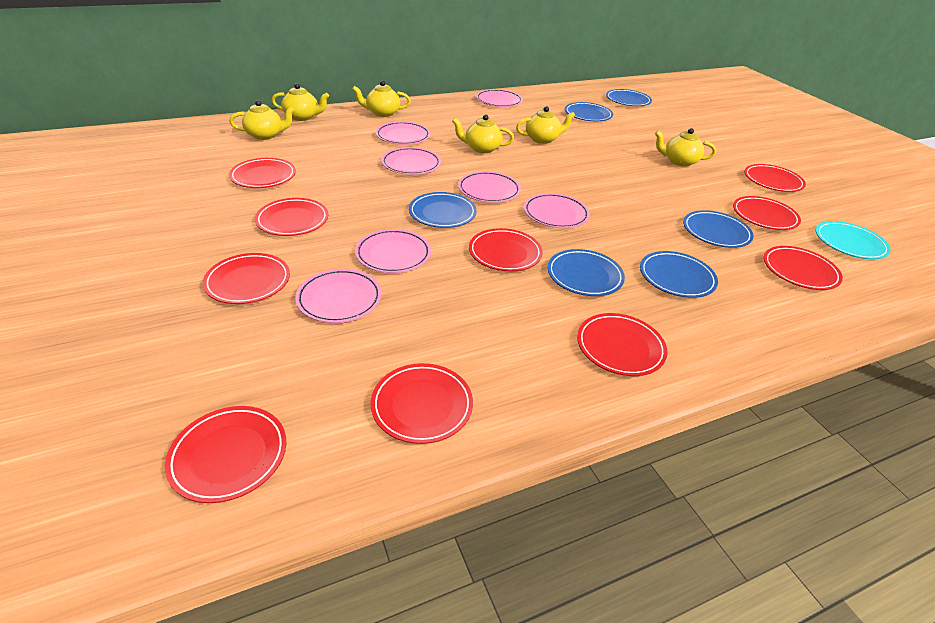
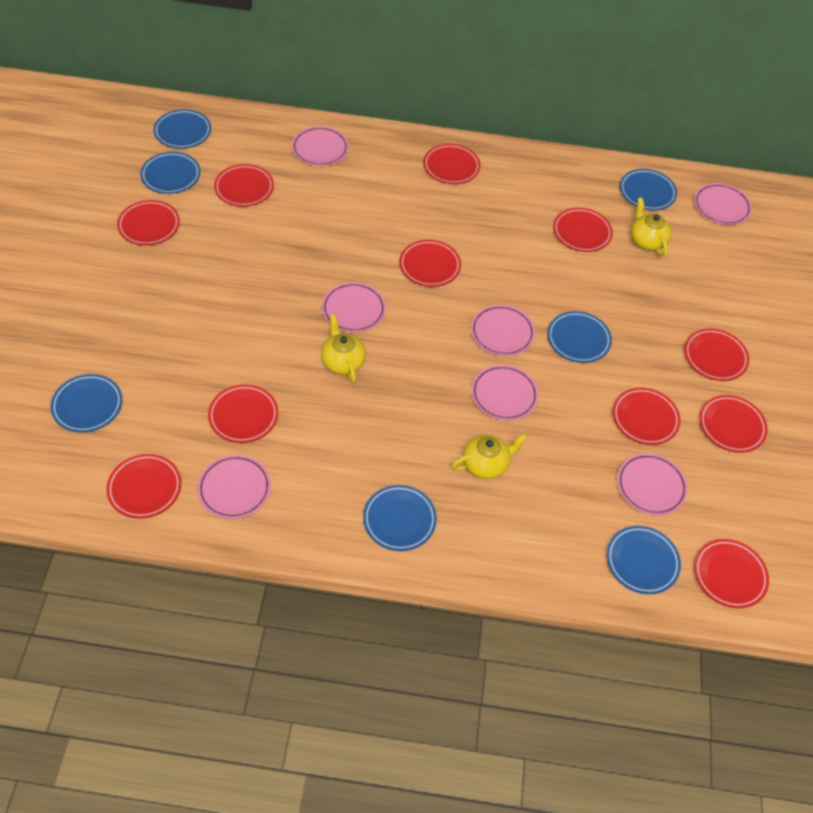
blue plate: [409,192,476,228] [548,249,625,296] [565,102,613,121] [606,89,652,106] [640,251,718,298] [683,210,754,248] = 6 -> [51,374,122,433] [141,152,200,194] [154,109,211,149] [363,485,437,551] [547,311,612,363] [607,526,681,594] [620,169,677,210] = 7
red plate: [165,406,286,503] [203,253,290,304] [229,158,296,188] [255,198,328,236] [371,363,473,444] [469,228,543,271] [577,313,667,376] [733,196,801,230] [744,164,806,192] [764,246,843,290] = 10 -> [106,454,181,519] [117,200,180,246] [208,384,278,443] [214,164,274,207] [399,240,461,287] [423,144,480,184] [553,208,613,252] [613,388,680,445] [684,328,749,381] [694,539,769,608] [699,395,768,453] = 11
turquoise plate: [816,221,891,260] = 1 -> none = 0
yellow teapot: [229,100,295,140] [272,83,329,121] [352,81,411,117] [452,114,514,153] [516,106,575,144] [655,128,716,167] = 6 -> [321,314,366,383] [452,433,527,479] [631,197,671,256] = 3

